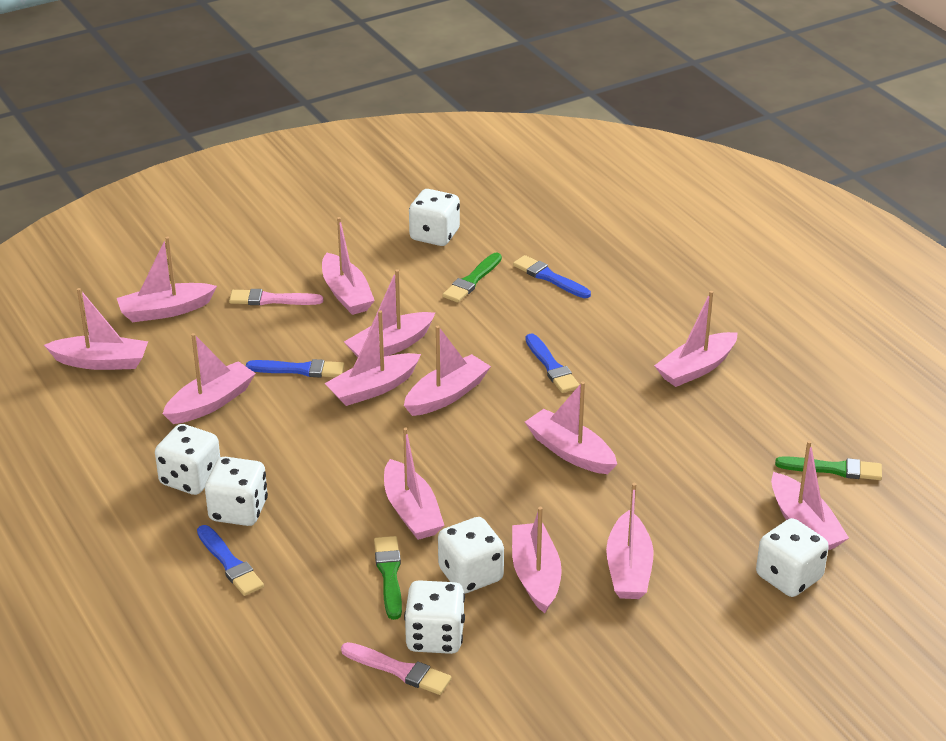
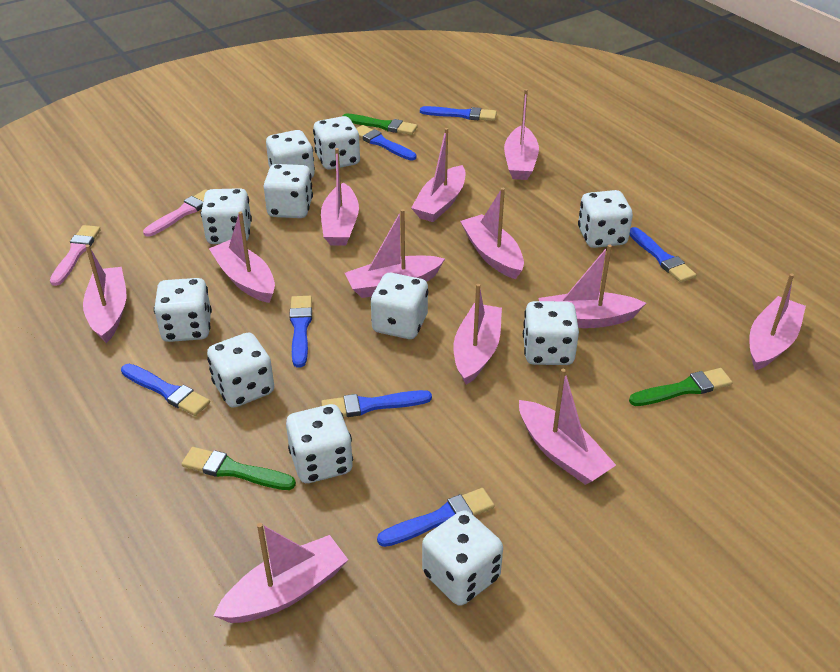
blue brush: [197,525,264,596] [246,359,344,378] [513,255,591,298] [525,333,580,393] = 4 -> [121,364,210,416] [289,296,312,368] [321,390,432,417] [356,125,416,161] [377,488,495,547] [420,106,497,121] [629,227,696,283] = 7
pink boat: [44,288,148,370] [117,236,217,322] [163,333,256,424] [322,217,375,315] [325,310,421,406] [344,269,435,357] [384,428,445,540] [404,326,491,416] [512,507,562,613] [525,382,617,474] [606,483,654,599] [654,291,738,387] [771,440,849,550] = 13 -> [83,245,126,343] [209,212,275,303] [214,523,348,623] [321,148,359,246] [345,209,445,298] [411,128,466,222] [454,284,502,385] [460,188,524,279] [504,89,539,180] [519,369,616,485] [539,245,646,328] [749,273,806,371] = 12
white dice: [155,424,220,495] [205,457,268,526] [404,580,465,654] [409,189,460,246] [438,517,504,593] [756,518,829,597] = 6 -> [154,278,212,342] [201,188,252,244] [207,332,274,408] [264,164,313,218] [266,130,315,178] [286,404,353,483] [313,116,360,170] [370,273,429,339] [422,510,503,606] [523,301,579,365] [578,190,633,248] = 11

